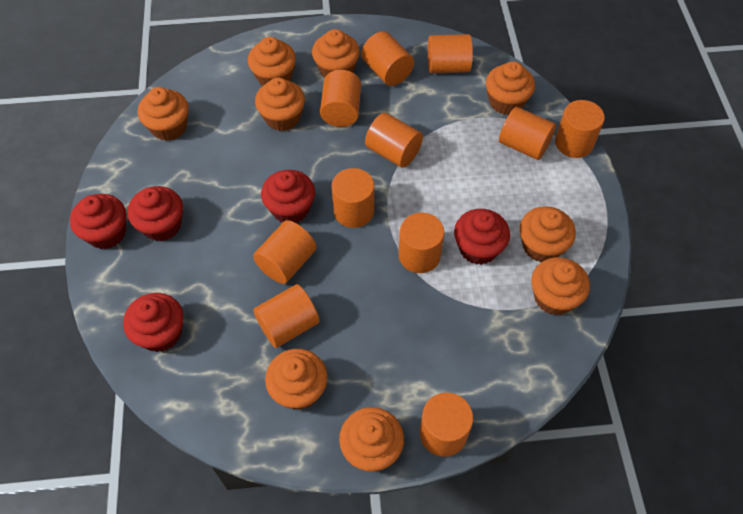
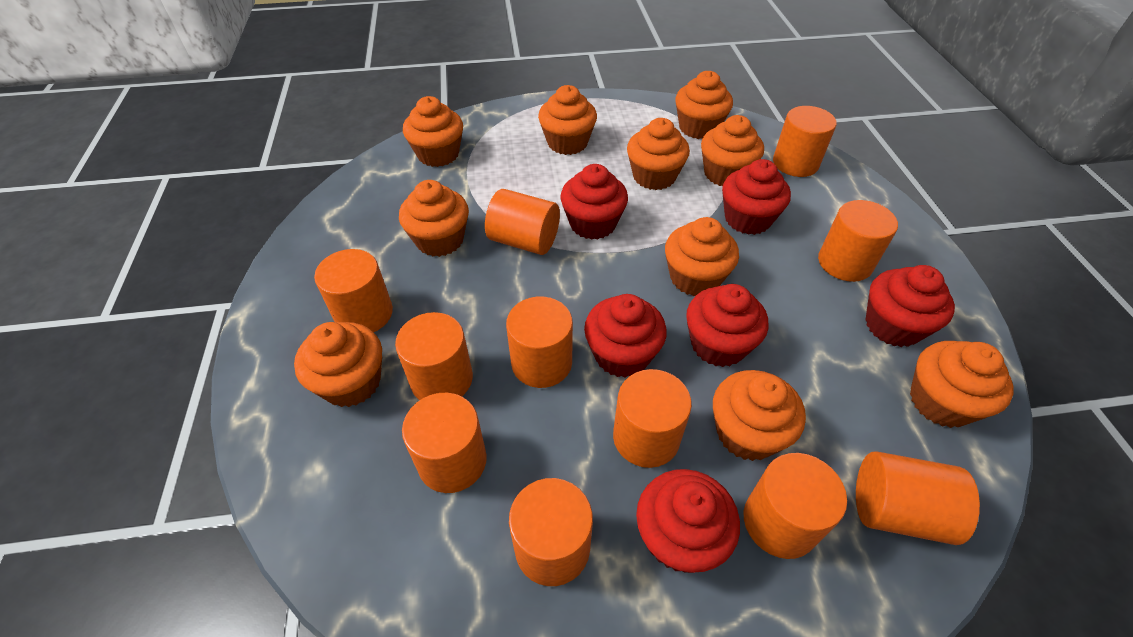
orange cupcake: [138,87,188,141] [248,37,296,86] [255,78,305,131] [265,349,327,410] [312,29,360,78] [339,407,404,471] [486,61,535,115] [520,206,576,262] [531,257,590,315] = 9 -> [294,322,382,407] [399,180,469,257] [403,96,463,167] [538,85,597,155] [627,118,690,190] [665,217,739,296] [675,71,733,139] [701,115,764,186] [713,370,806,461] [910,341,1014,428] = 10
red cupcake: [70,194,126,249] [123,293,184,352] [128,186,183,242] [261,170,315,223] [454,209,510,265] = 5 -> [561,164,628,240] [584,294,667,378] [636,469,740,573] [686,284,768,367] [722,159,791,235] [865,265,955,347] = 6

